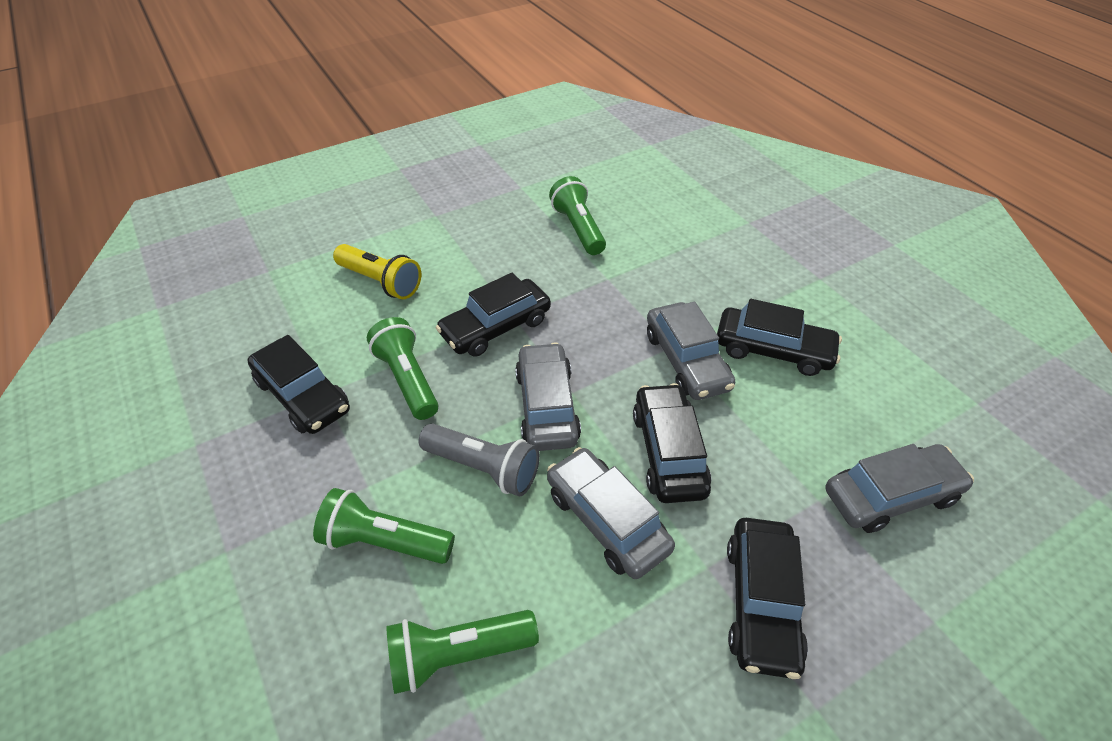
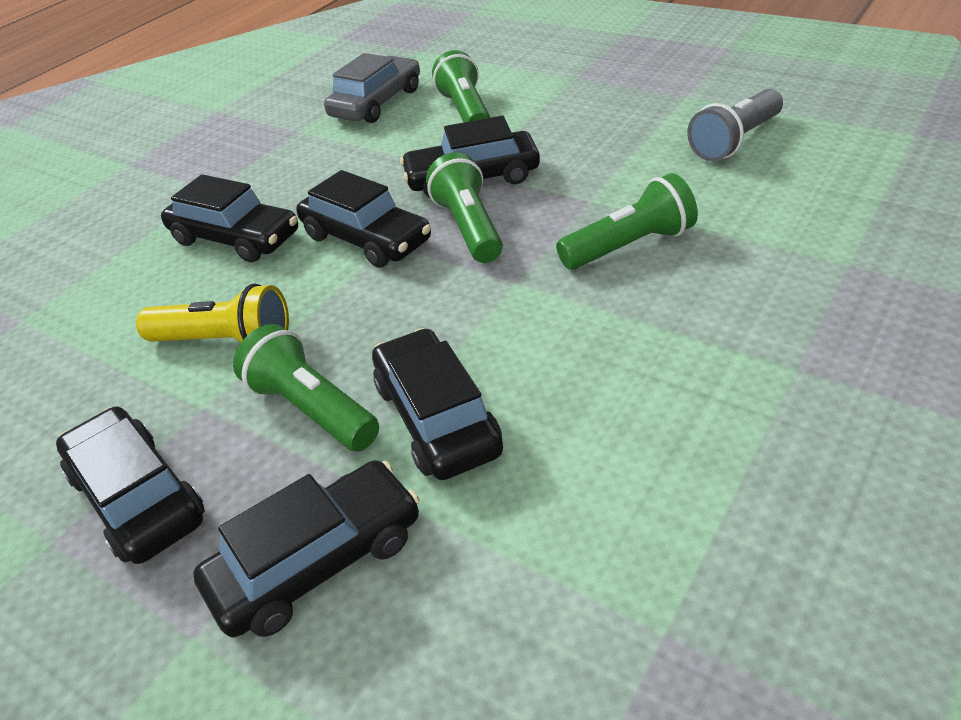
black car: [247,335,350,434] [435,273,551,357] [633,383,711,503] [717,299,842,376] [727,518,808,679] = 5 -> [56,406,205,564] [161,174,298,262] [193,460,420,637] [296,170,431,268] [372,328,503,480] [400,116,540,198] = 6
grey car: [515,342,581,451] [547,447,675,579] [647,302,735,400] [825,444,974,533] = 4 -> [324,53,420,123] = 1

